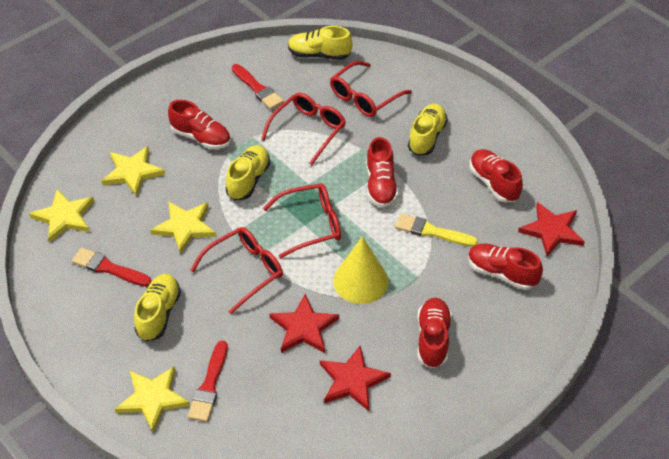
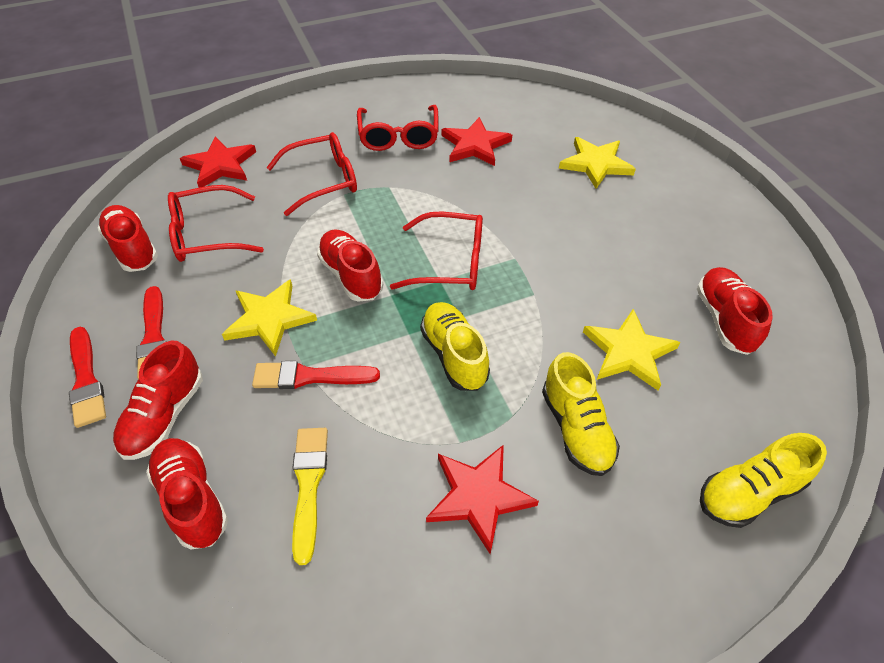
yellow cone: [333,236,388,304] = 1 -> none = 0
yellow shoe: [134,274,181,341] [225,145,270,200] [288,26,352,60] [408,104,448,156] = 4 -> [420,302,490,391] [542,352,620,476] [700,433,827,528] = 3
yellow star: [29,189,94,242] [102,146,165,196] [115,366,190,433] [150,201,216,254] = 4 -> [222,279,317,357] [559,137,636,189] [583,309,680,391] = 3

